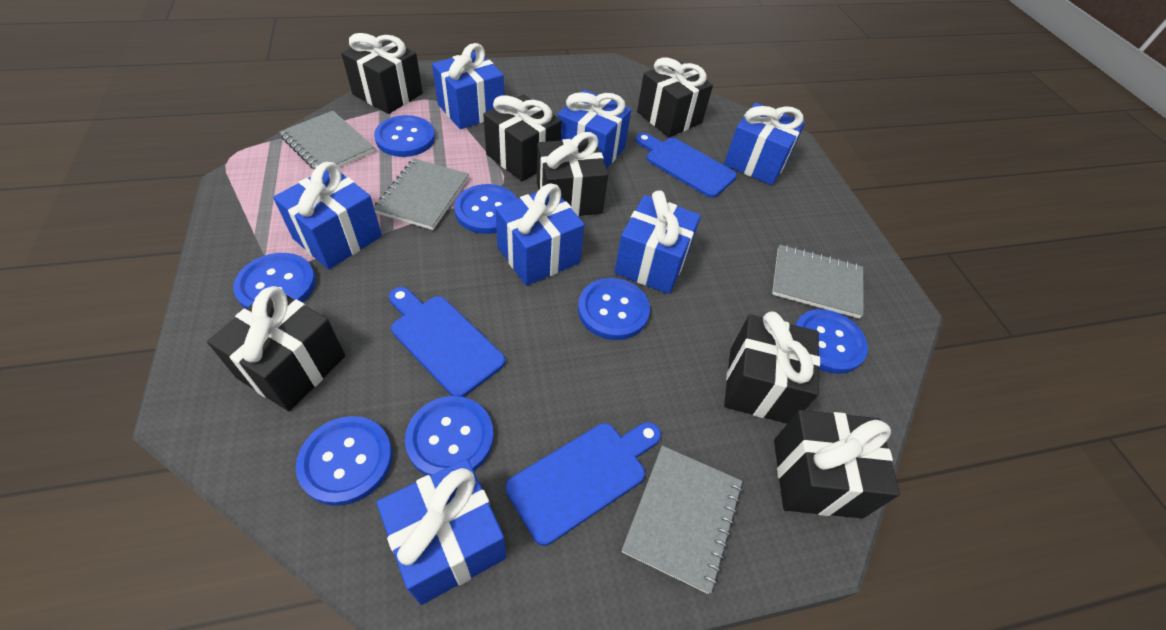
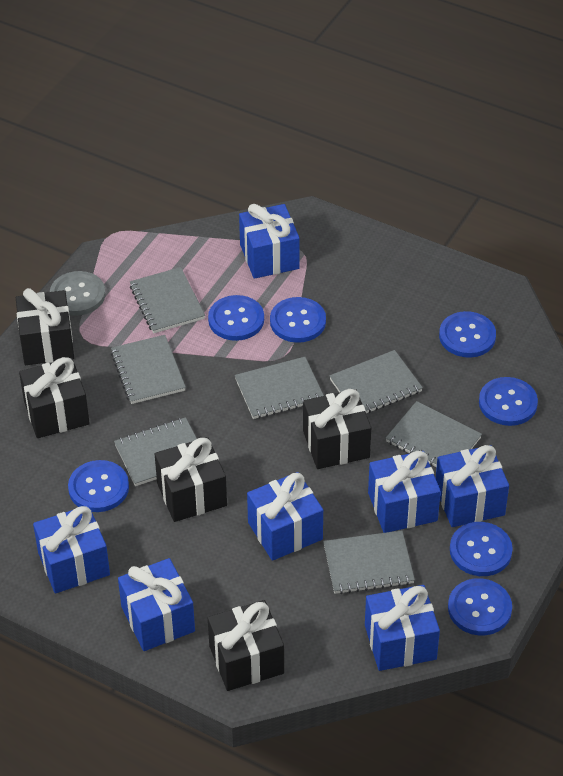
black gift: [207,286,345,411] [341,33,423,114] [483,94,562,181] [537,132,608,216] [637,57,713,137] [724,311,820,424] [774,410,900,519] = 7 -> [16,288,74,365] [19,357,90,438] [155,437,227,522] [208,600,284,691] [303,389,371,469] = 5
blue cutting board: [389,287,505,397] [505,422,661,546] [635,133,737,198] = 3 -> none = 0
grey button: none = 0 -> [50,271,105,316] = 1
grey notebook: [279,111,375,170] [374,158,469,230] [622,446,743,594] [772,245,864,319] = 4 -> [111,335,186,404] [114,417,197,486] [130,267,205,333] [235,357,324,419] [323,530,415,594] [330,350,423,413] [386,401,482,467] = 7

